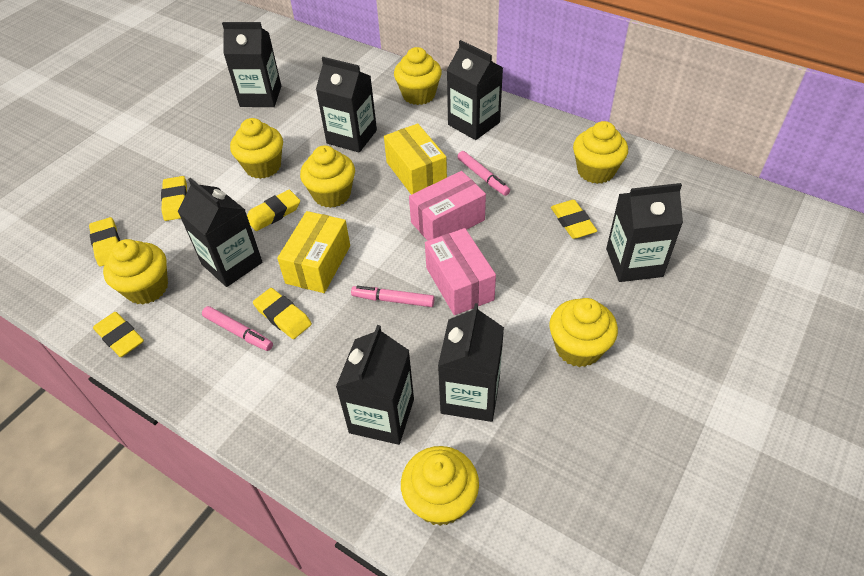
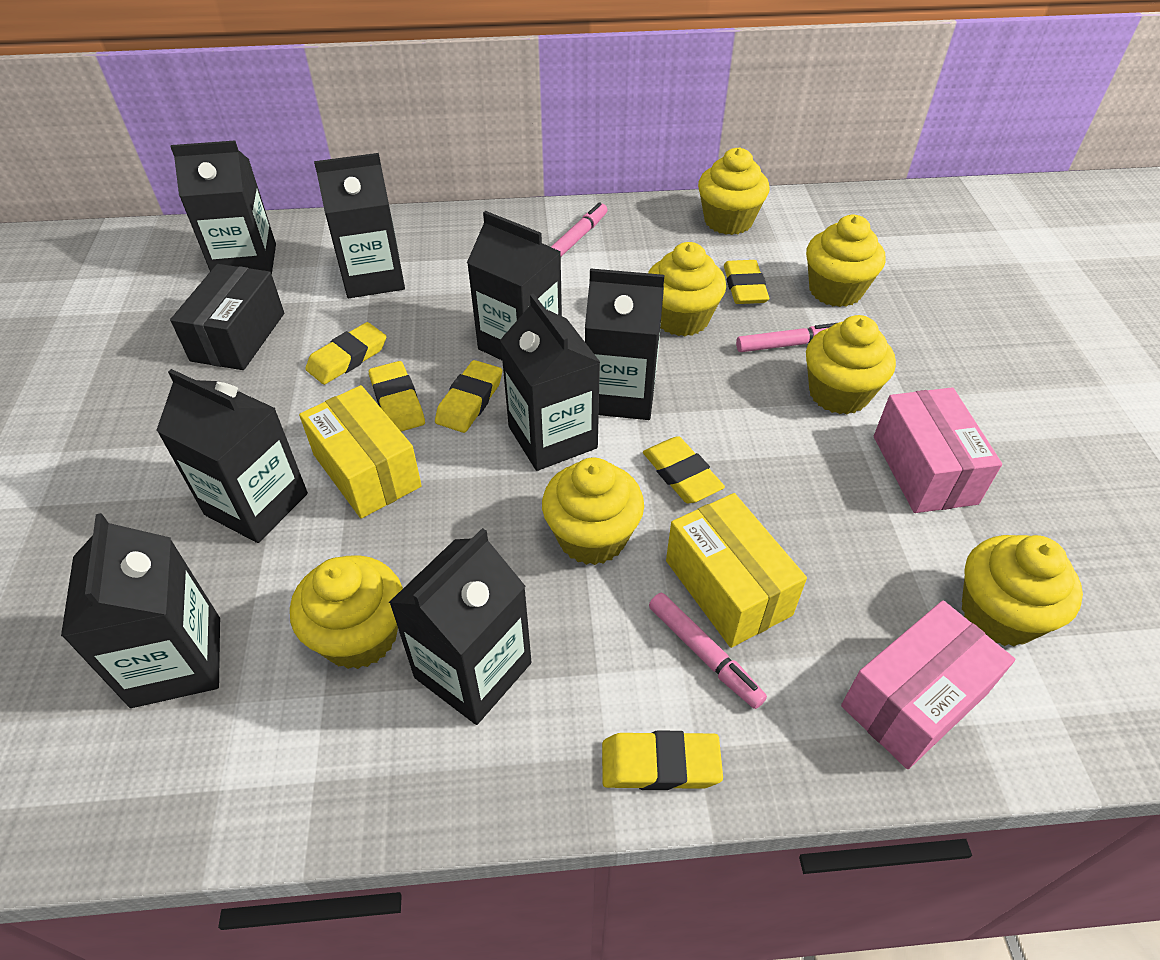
black box: none = 0 -> [170,264,284,370] = 1
black carton: [178,178,263,287] [222,22,281,107] [316,57,377,153] [336,325,414,445] [438,303,504,422] [447,40,503,140] [606,183,683,282] = 7 -> [61,513,220,708] [156,369,308,543] [170,140,276,274] [314,153,405,298] [389,528,532,725] [467,211,562,360] [500,294,600,471] [585,268,664,420] = 8

